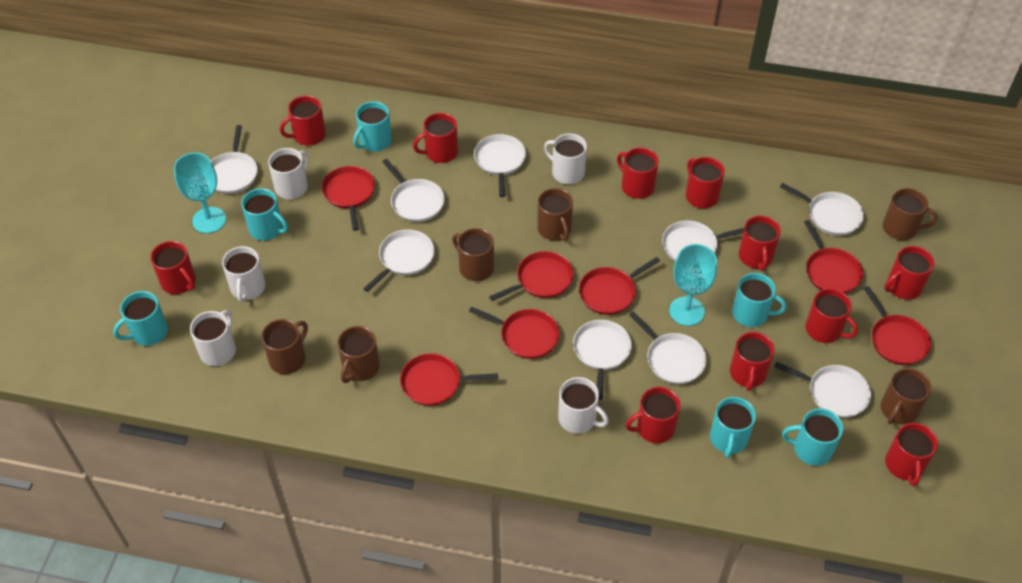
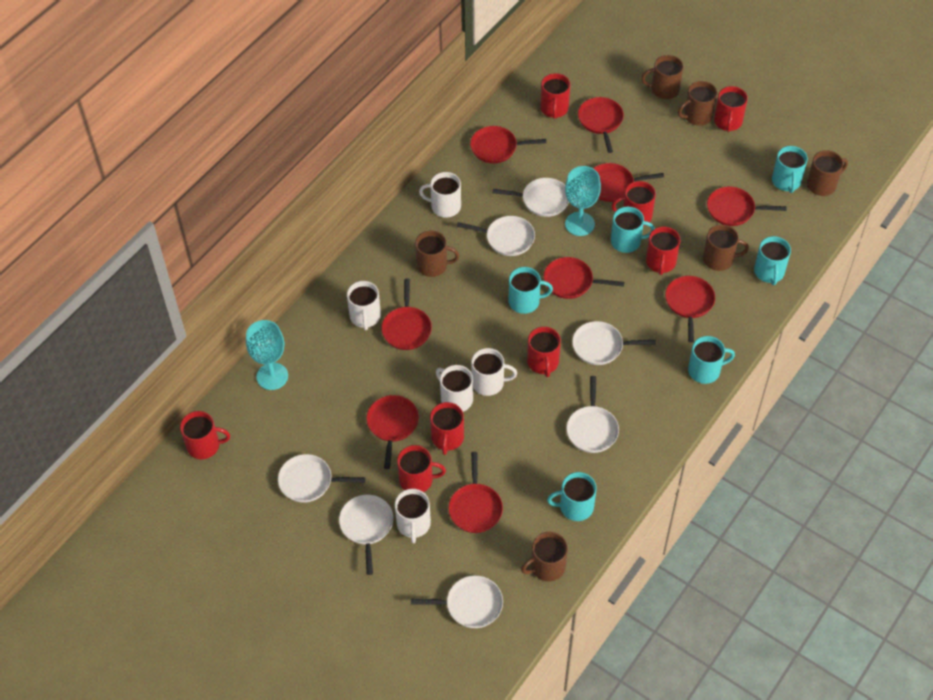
red mug: [150,241,196,294] [280,96,326,146] [413,113,458,163] [617,148,659,199] [625,387,680,443] [686,157,725,208] [730,332,775,391] [739,216,781,271] [805,288,858,343] [884,246,934,300] [885,423,938,486] = 11 -> [180,411,230,459] [397,445,446,492] [430,402,464,455] [527,327,561,377] [540,73,570,119] [611,181,656,226] [646,227,680,275] [714,86,748,132] = 8
red pan: [322,166,375,231] [400,353,498,406] [469,307,560,359] [489,251,574,301] [579,257,660,315] [804,220,863,294] [863,286,931,365] = 7 -> [366,395,419,469] [381,279,432,350] [448,452,503,533] [470,126,546,163] [544,257,624,299] [578,97,624,153] [593,163,664,202] [665,276,715,342] [707,187,787,226] = 9
white pan: [211,125,257,194] [363,230,434,292] [382,159,444,222] [474,134,526,197] [573,320,632,400] [629,312,707,384] [662,220,744,261] [774,362,871,418] [780,183,864,236] = 9 -> [278,454,365,503] [339,495,393,575] [411,575,503,628] [457,216,535,256] [492,178,569,217] [566,376,619,453] [572,321,656,365] = 7

